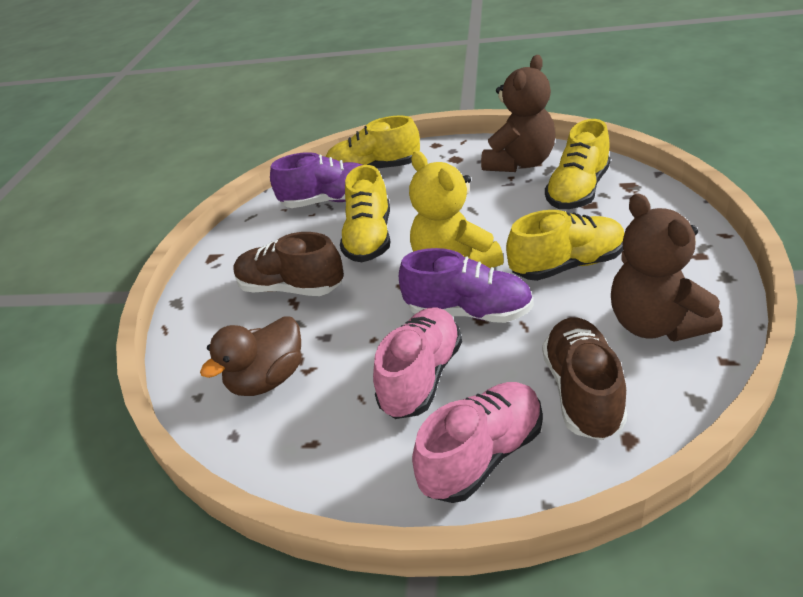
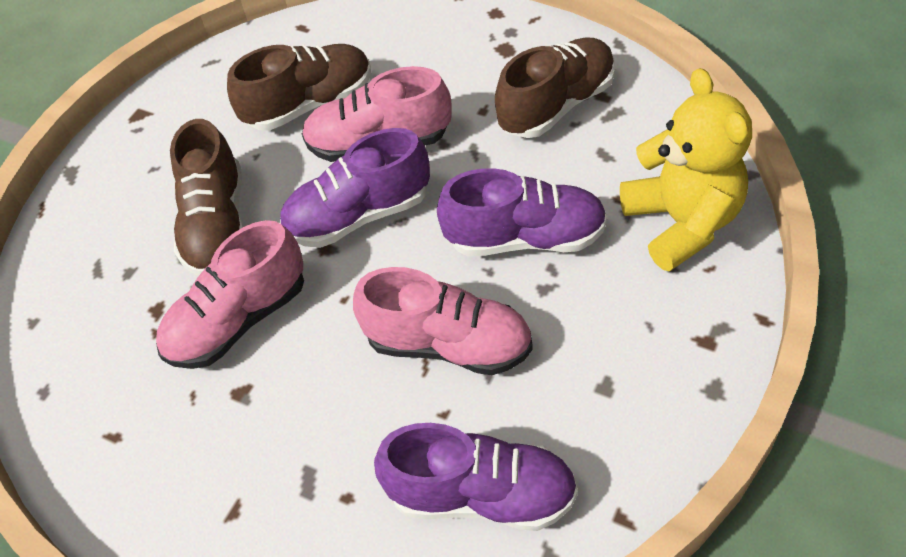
brown duck: [200,316,301,396] = 1 -> none = 0
brown shoe: [233,232,344,296] [542,317,627,440] = 2 -> [170,119,243,276] [227,44,371,131] [495,37,615,138] = 3
brown teddy bear: [481,55,555,172] [611,193,723,342] = 2 -> none = 0
pink shoe: [373,307,462,419] [412,382,543,503] = 2 -> [156,220,304,369] [302,66,452,162] [353,267,533,375] = 3
purple shoe: [270,152,363,208] [399,248,533,323] = 2 -> [280,128,430,248] [374,423,578,531] [437,168,607,256] = 3
yellow shoe: [325,116,420,169] [340,165,391,262] [506,210,625,281] [545,119,610,209] = 4 -> none = 0

